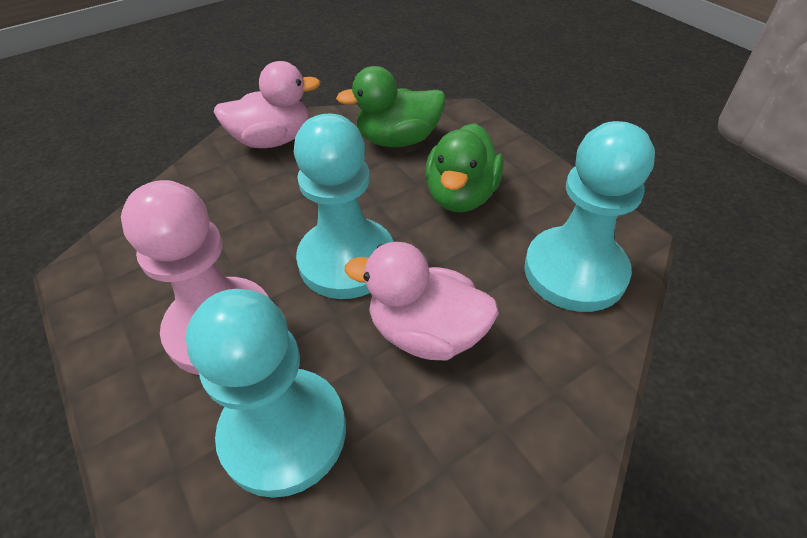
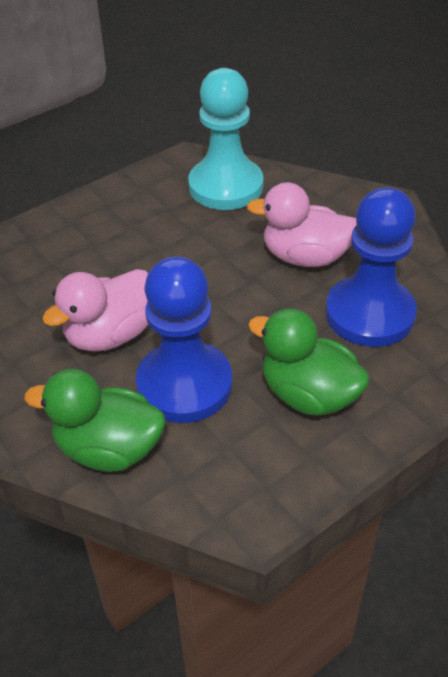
blue pawn: none = 0 -> [136,256,232,423] [326,187,417,347] = 2
pink pawn: [121,180,268,375] = 1 -> none = 0
turquoise pawn: [186,289,346,498] [294,114,393,299] [524,121,655,312] = 3 -> [188,68,264,210] = 1

